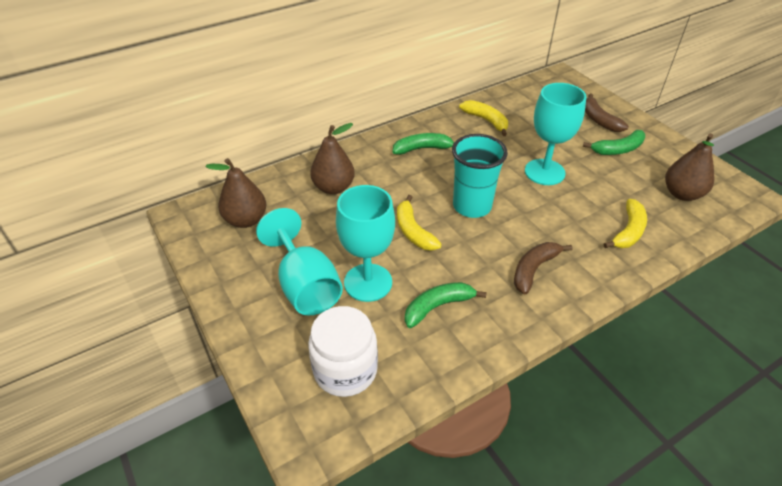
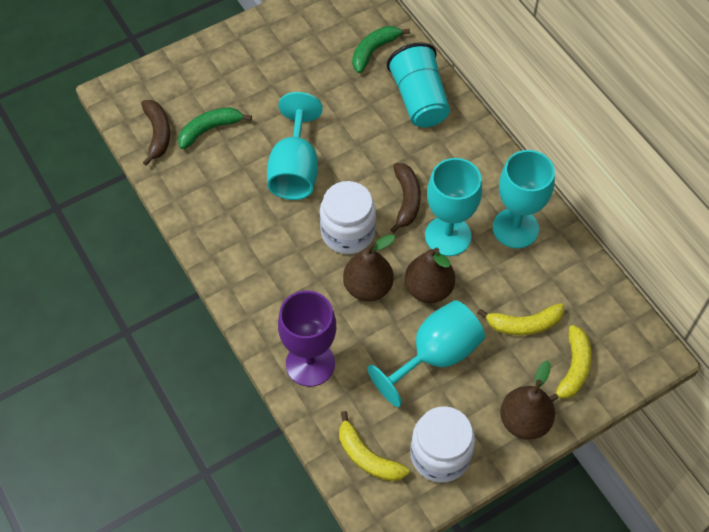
green banana: [393,133,454,155] [405,282,487,328] [583,130,645,155] = 3 -> [178,107,252,149] [352,26,410,73] = 2
purple goblet: none = 0 -> [278,290,336,387] = 1
turquoise goblet: [256,208,343,316] [336,185,395,302] [525,83,586,185] = 3 -> [267,92,323,200] [367,300,485,407] [425,158,482,256] [493,150,555,248] = 4
white jar: [308,306,378,397] = 1 -> [320,181,376,254] [410,406,475,483] = 2

